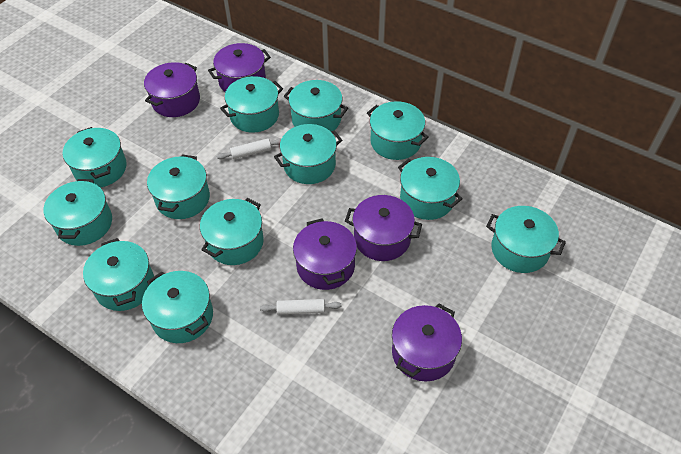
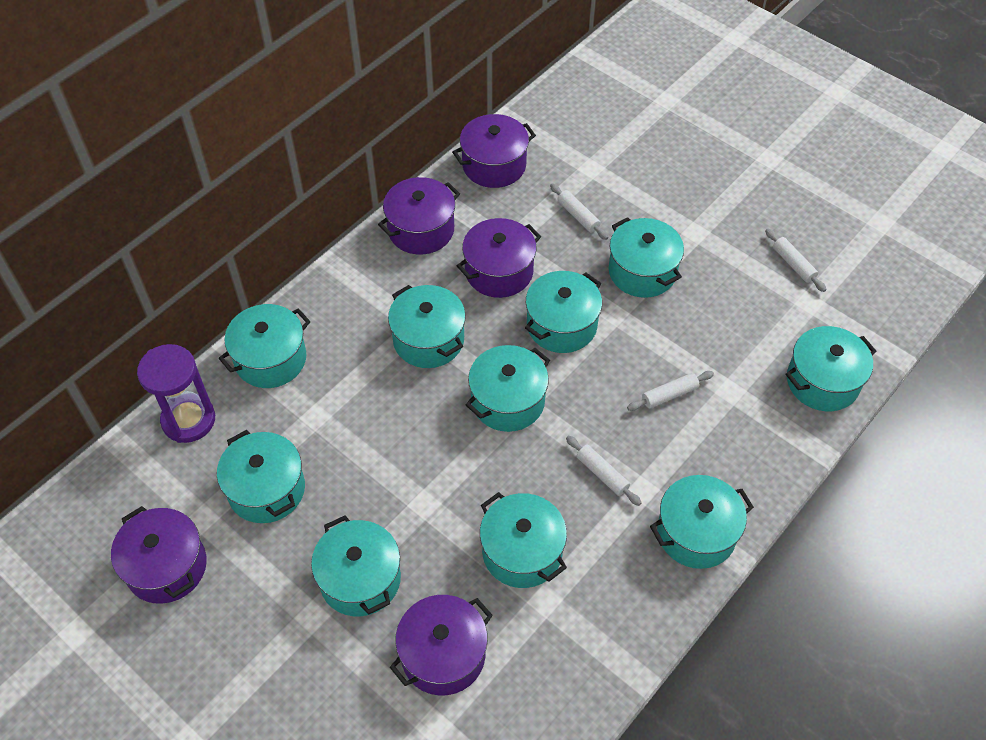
purple hourglass: none = 0 -> [137,344,215,443] = 1
turquoise pot: [43,179,112,246] [63,127,126,187] [83,238,154,311] [142,271,213,343] [147,154,210,219] [200,198,264,265] [220,76,283,133] [274,124,342,184] [284,80,348,132] [367,101,429,160] [398,157,463,220] [486,206,566,273] = 12 -> [217,430,305,523] [219,304,311,388] [311,516,401,616] [388,285,466,368] [466,345,550,432] [480,492,567,588] [525,271,602,353] [609,217,684,298] [650,475,754,569] [786,326,877,411] = 10
white rolling pin: [217,138,281,159] [260,299,341,315] = 2 -> [550,183,608,240] [566,436,642,506] [627,371,714,411] [765,229,827,292] = 4

